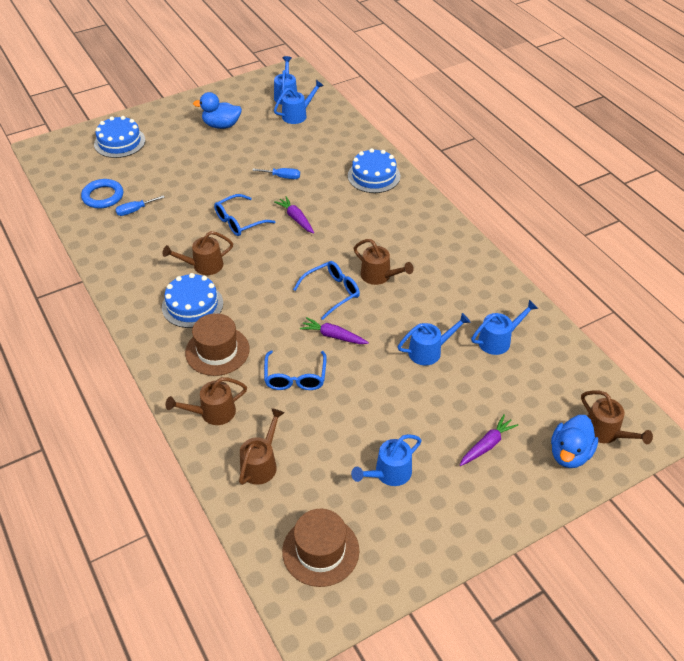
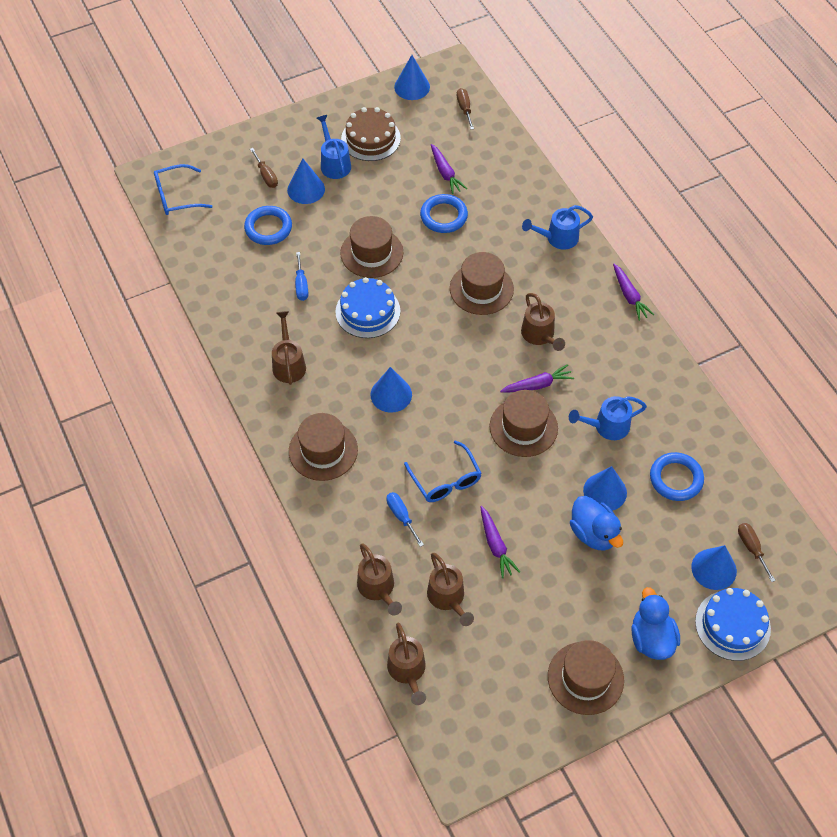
blue cake: [94,116,145,158] [162,273,223,328] [348,148,400,193] = 3 -> [335,277,400,338] [695,588,771,661] = 2
blue cone: none = 0 -> [287,158,325,204] [370,367,412,413] [394,55,430,100] [583,466,627,511] [691,545,737,590] = 5
blue glasses: [214,194,276,236] [264,351,327,390] [293,261,360,320] = 3 -> [154,164,213,215] [404,440,482,502] = 2
blue ring: [81,179,123,208] = 1 -> [244,206,292,245] [420,194,468,233] [650,452,704,501] = 3
blue watering can: [274,56,297,105] [274,80,324,124] [351,434,422,486] [398,313,471,365] [471,300,538,355] = 5 -> [317,115,351,179] [522,205,593,250] [569,396,647,440] = 3
brown cake: none = 0 -> [341,107,401,161] = 1
brown hat: [185,313,250,376] [282,509,359,587] = 2 -> [289,413,358,481] [340,216,403,278] [450,252,514,315] [490,390,558,457] [548,640,624,715] = 5
brown screwdriver: none = 0 -> [250,148,278,188] [457,88,474,130] [738,523,776,582] = 3
purple carrot: [274,196,314,234] [300,317,369,344] [460,415,518,466] = 3 -> [431,144,467,194] [480,506,520,578] [500,364,574,392] [613,264,654,321] = 4

